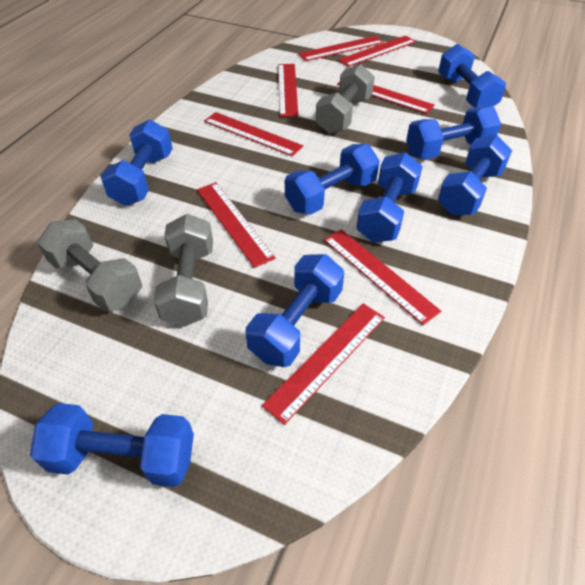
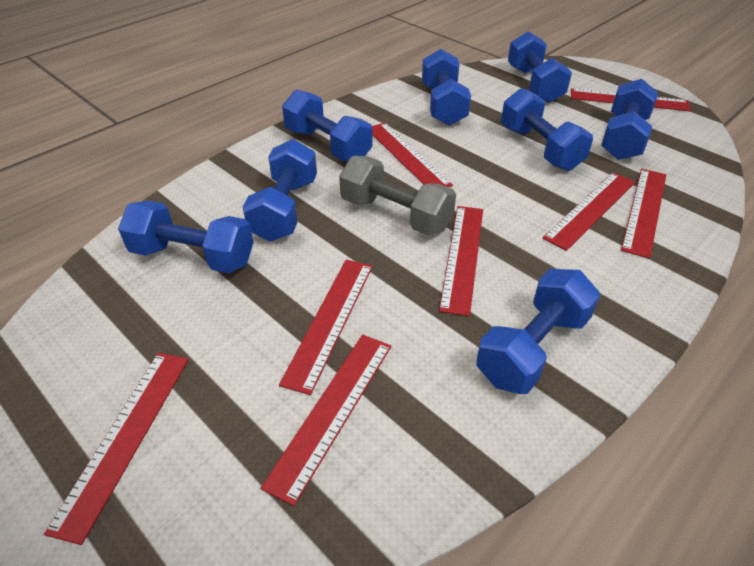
grey dumbbell: [37,219,142,311] [153,214,213,327] [316,64,375,134] = 3 -> [339,156,456,235] = 1

